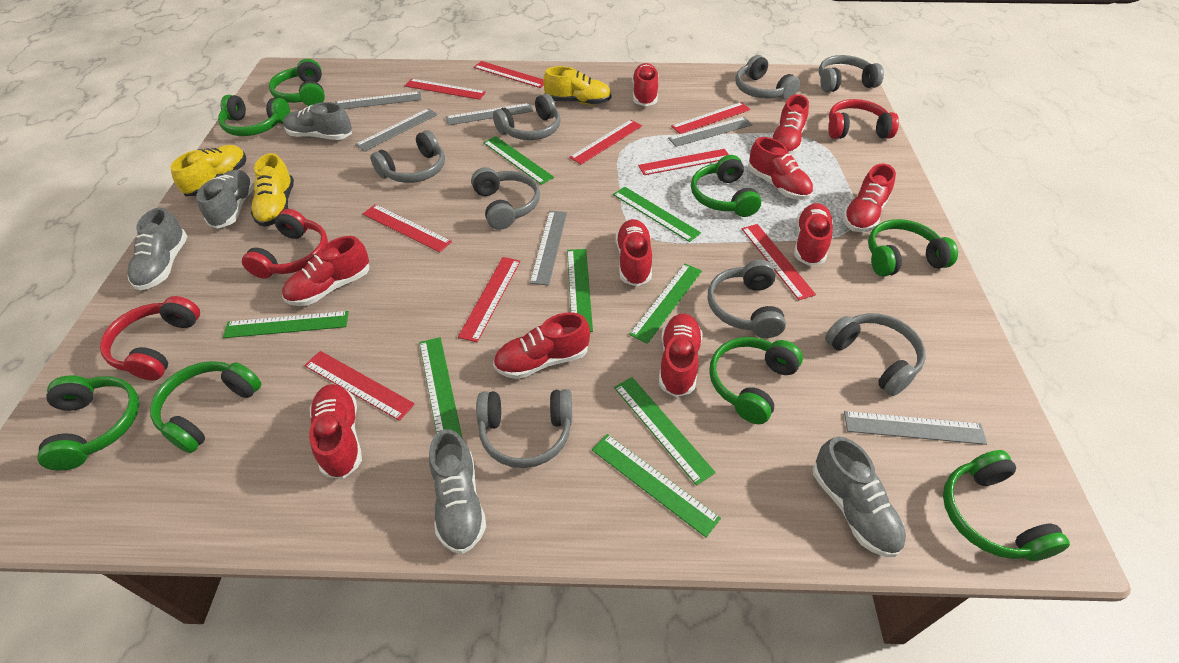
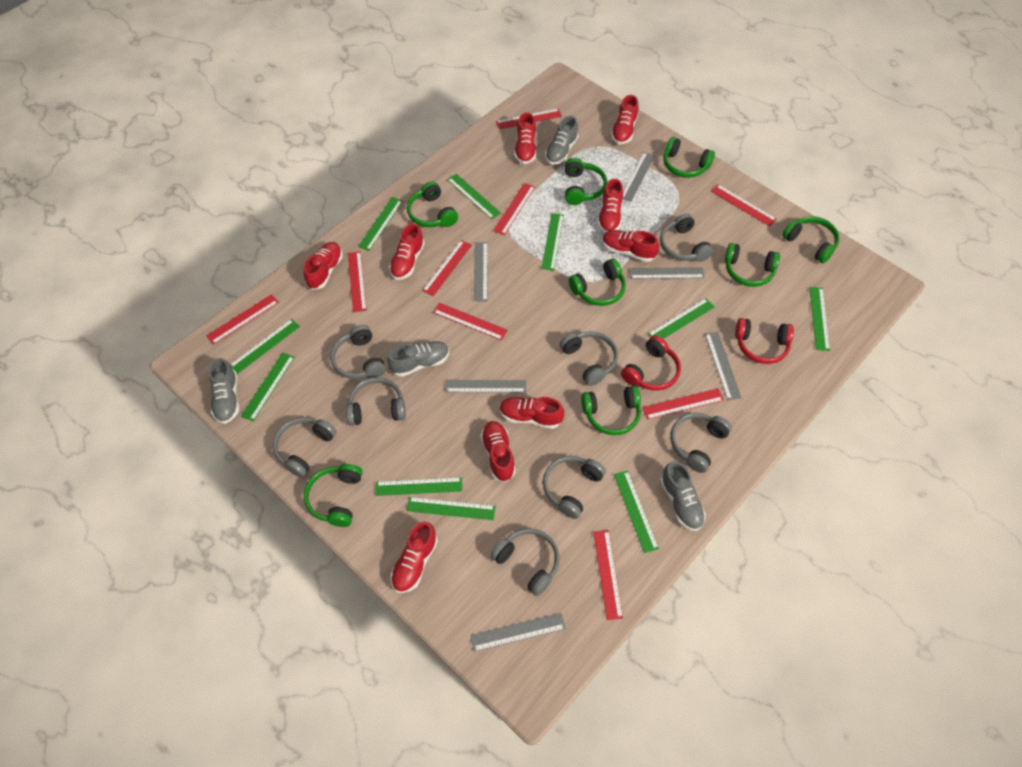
green ruler: [223,311,349,338] [419,337,462,437] [483,136,554,185] [567,249,593,332] [592,434,721,537] [613,187,701,242] [614,377,716,486] [629,264,702,344] = 8 -> [230,319,300,374] [241,353,295,421] [358,197,403,251] [376,477,462,496] [407,497,495,520] [447,174,501,219] [541,213,564,271] [614,470,659,553] [648,298,715,339] [809,287,830,351] = 10
grey shoe: [127,207,188,291] [197,170,254,229] [283,102,352,140] [429,429,486,554] [813,437,906,557] = 5 -> [209,358,239,424] [387,341,449,377] [545,116,578,165] [660,461,706,531] = 4
red headphones: [100,296,200,380] [242,209,328,279] [828,99,899,139] = 3 -> [621,336,681,391] [735,318,794,364] = 2
red shoe: [282,236,369,306] [309,384,362,479] [493,312,590,379] [616,219,652,287] [632,63,659,107] [659,314,703,397] [748,137,813,200] [772,94,809,155] [794,203,833,266] [842,164,896,232] = 10 -> [304,242,343,290] [389,223,425,280] [391,521,438,593] [480,421,516,482] [499,397,564,429] [514,112,537,164] [597,179,623,233] [602,230,659,262] [611,95,639,144] = 9
yellow shoe: [170,145,246,196] [251,153,294,227] [543,66,611,105] = 3 -> none = 0

